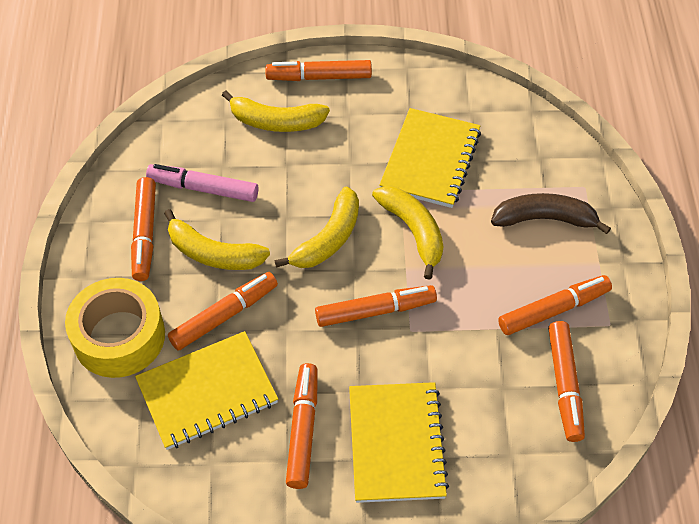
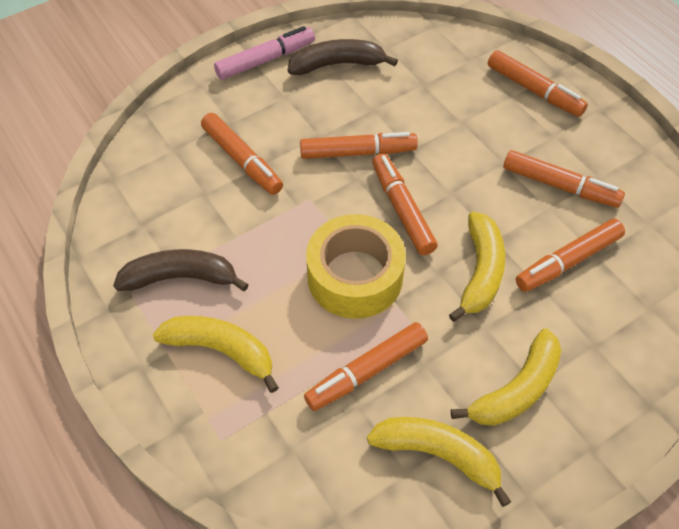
brown banana: [491,193,611,234] = 1 -> [113,249,249,291] [288,39,398,75] = 2
yellow notebook: [135,331,278,450] [349,382,449,503] [379,108,481,208] = 3 -> none = 0

